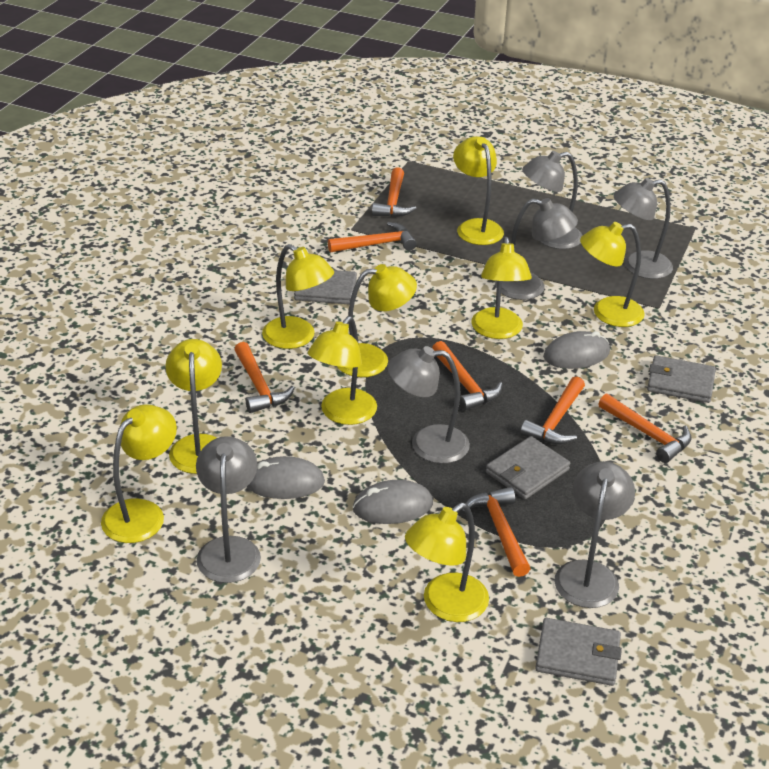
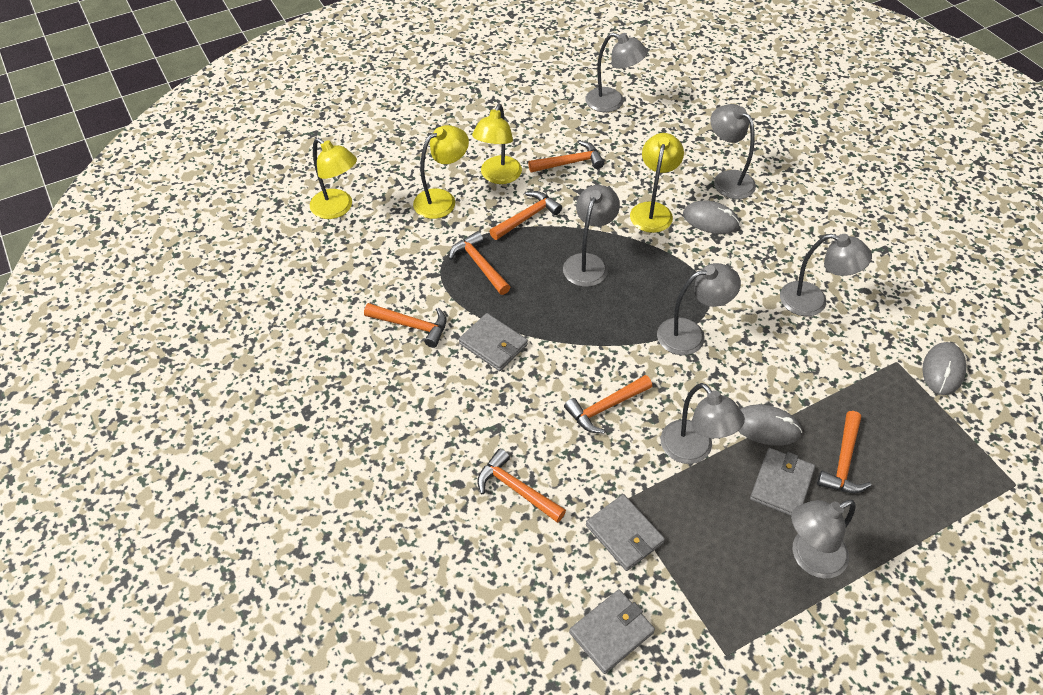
grey lamp: [196,436,261,583] [387,346,470,464] [495,198,578,300] [522,151,583,249] [555,461,635,608] [613,178,673,279] = 6 -> [563,185,620,287] [585,33,648,112] [657,263,741,355] [661,383,745,464] [710,104,756,199] [780,234,872,316] [791,500,855,578] = 7
yellow lamp: [101,404,177,543] [165,339,222,474] [262,244,334,349] [308,316,377,425] [337,264,417,377] [405,503,489,622] [453,136,504,245] [471,237,532,339] [580,222,645,327] = 9 -> [310,138,357,219] [413,125,469,219] [472,104,522,184] [630,133,684,233] = 4

